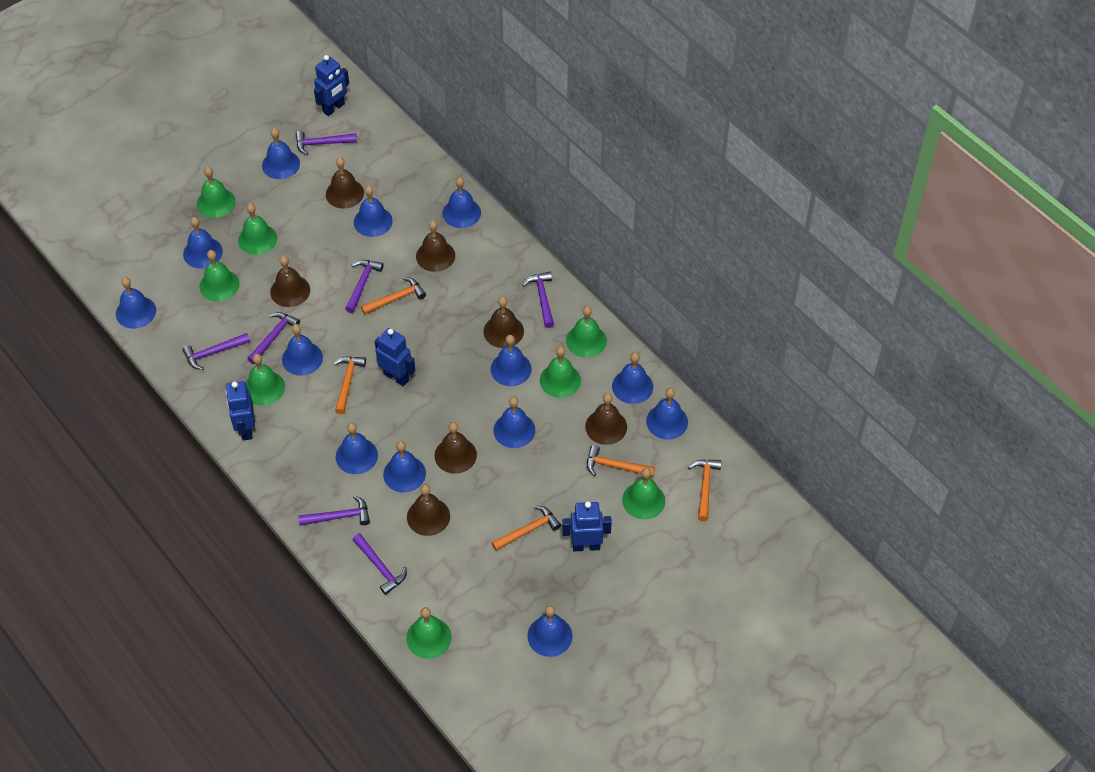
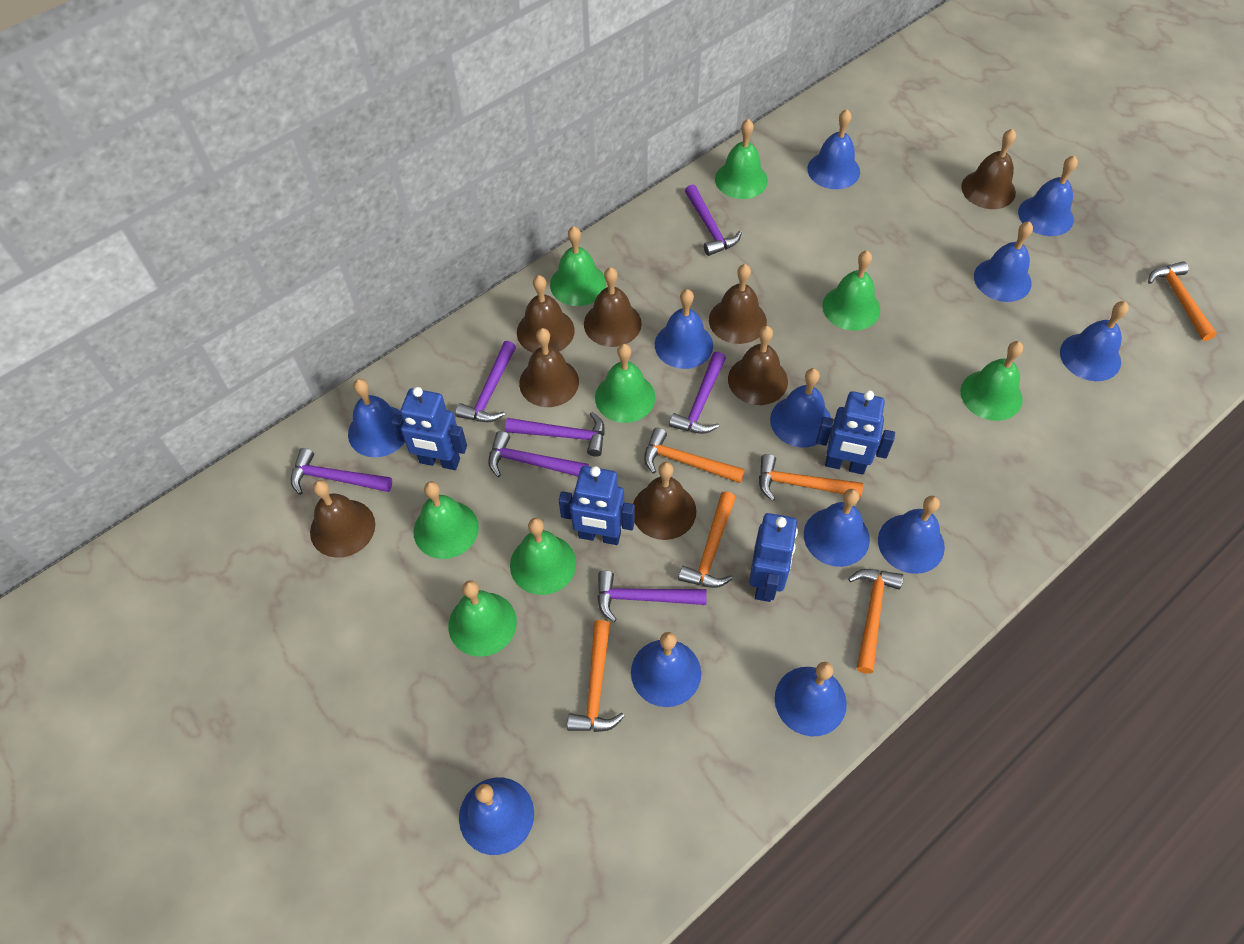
blue bell: [116,277,156,329] [183,217,223,268] [262,128,300,179] [282,324,323,376] [336,423,378,474] [354,185,393,237] [383,441,426,492] [443,177,481,228] [491,335,532,386] [493,397,535,448] [527,605,573,657] [612,352,653,404] [646,388,688,440] = 13 -> [348,379,405,457] [459,778,534,855] [631,632,701,707] [655,289,713,369] [770,368,831,447] [775,662,847,736] [804,489,870,567] [807,109,860,189] [878,496,945,574] [974,221,1033,302] [1018,155,1078,236] [1060,301,1129,381] = 12
brown bell: [270,256,310,307] [326,157,364,209] [407,484,450,536] [416,220,455,272] [435,422,477,474] [484,296,524,348] [585,393,627,445] = 7 -> [310,480,375,558] [517,275,575,353] [519,328,579,407] [584,267,642,347] [633,462,696,540] [709,264,767,344] [728,326,788,405] [961,129,1016,209] = 8
orange hammer: [333,356,366,414] [361,277,426,315] [491,505,561,551] [587,445,655,477] [688,459,722,521] = 5 -> [567,620,625,732] [644,428,745,483] [678,491,736,588] [759,454,863,501] [848,569,903,674] [1148,261,1217,341] = 6

